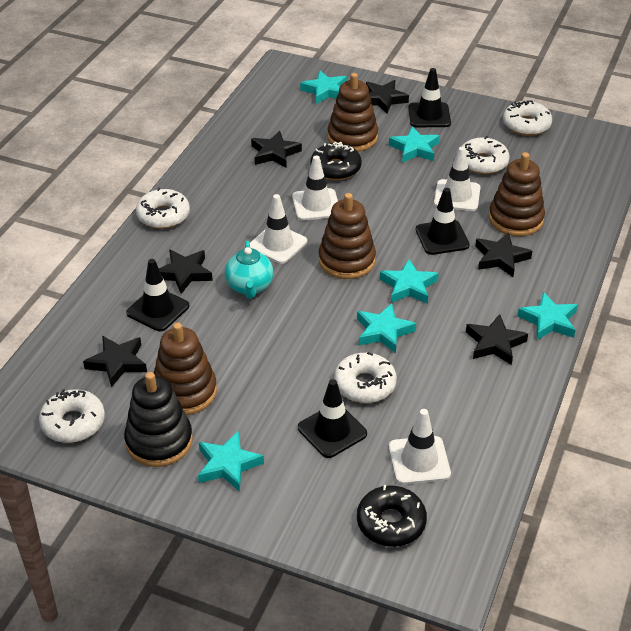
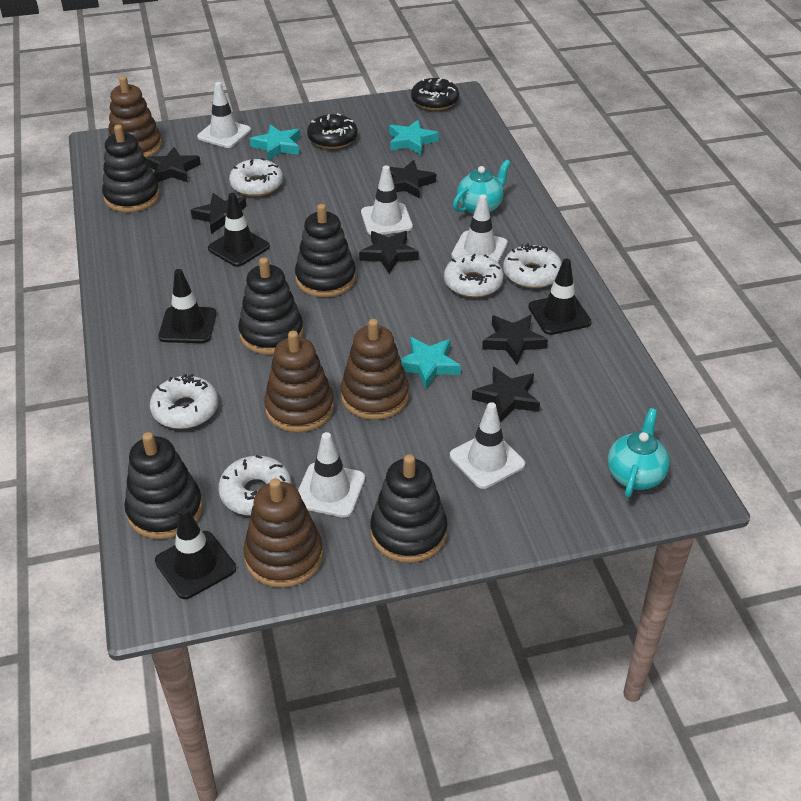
black stacking toy: [124,372,193,467] = 1 -> [102,125,160,212] [124,432,203,539] [238,257,304,355] [295,204,356,297] [370,454,447,563] = 5
turquoise star: [198,431,264,492] [300,70,347,104] [357,303,416,353] [380,259,439,304] [389,126,440,163] [517,292,578,340] = 6 -> [250,124,301,160] [389,120,439,155] [400,337,461,389] = 3
turquoise teapot: [225,241,273,299] = 1 -> [453,160,511,214] [607,408,670,498] = 2
white traffic cone: [250,194,307,264] [292,156,338,221] [389,409,451,485] [434,147,480,211] = 4 -> [197,82,251,148] [298,432,365,518] [361,166,413,235] [450,402,525,489] [451,195,508,263] = 5

